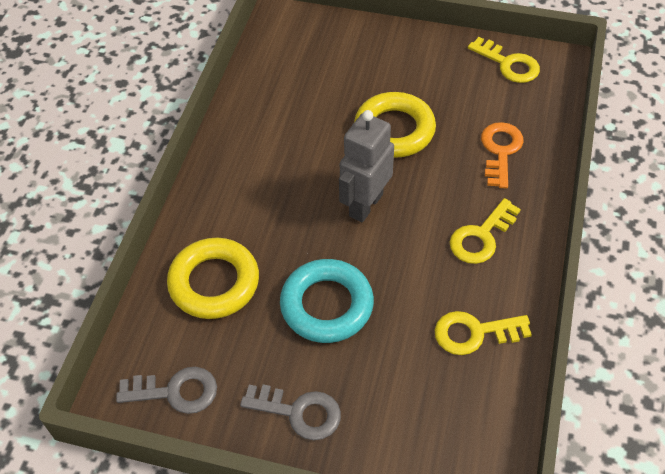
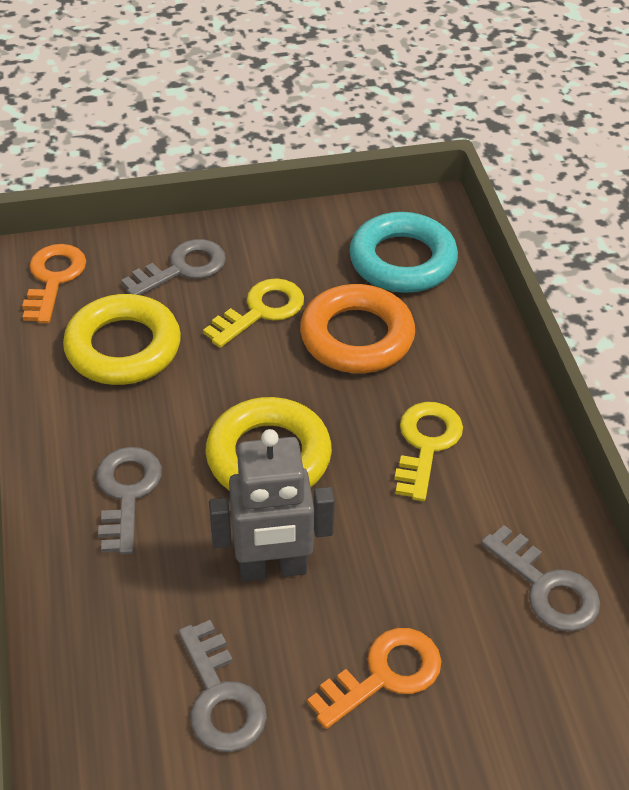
grey key: [116,367,217,414] [240,384,341,440] = 2 -> [96,447,162,554] [121,239,226,295] [178,620,267,752] [481,525,600,631] = 4
orange key: [481,122,524,188] = 1 -> [22,244,86,323] [307,628,442,729] = 2
orange ring: none = 0 -> [300,284,415,373] = 1
yellow key: [435,311,532,355] [450,198,521,264] [468,37,540,83] = 3 -> [203,278,304,348] [394,402,463,501] = 2

